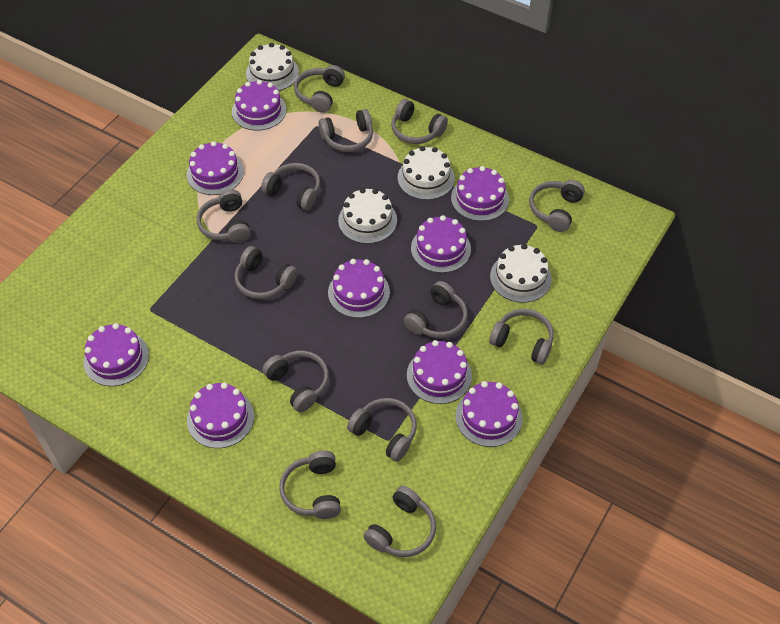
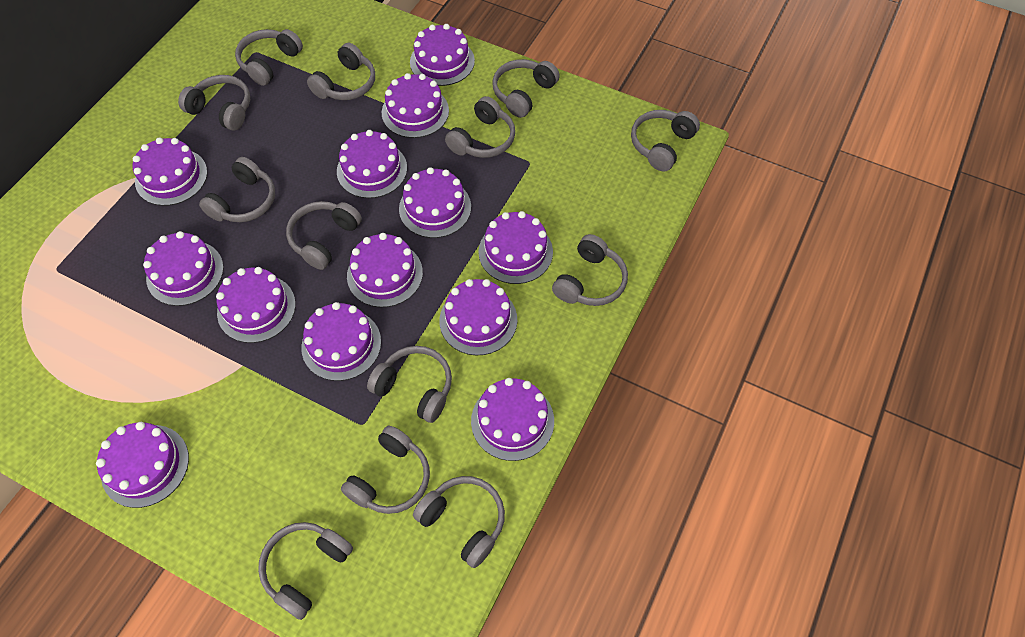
purple cake: [83,323,149,386] [187,141,244,195] [187,382,254,448] [232,80,286,131] [328,259,390,318] [407,340,472,404] [411,215,471,273] [451,166,509,221] [456,381,523,447] = 9 -> [96,422,189,508] [133,137,207,206] [143,231,224,306] [216,267,296,343] [301,302,381,381] [337,130,407,198] [347,233,423,307] [382,73,449,138] [399,167,471,238] [410,24,475,86] [439,279,517,355] [471,378,554,461] [478,211,553,284] = 13
white cake: [246,43,299,91] [338,188,397,244] [398,146,455,200] [490,244,552,303] = 4 -> none = 0

